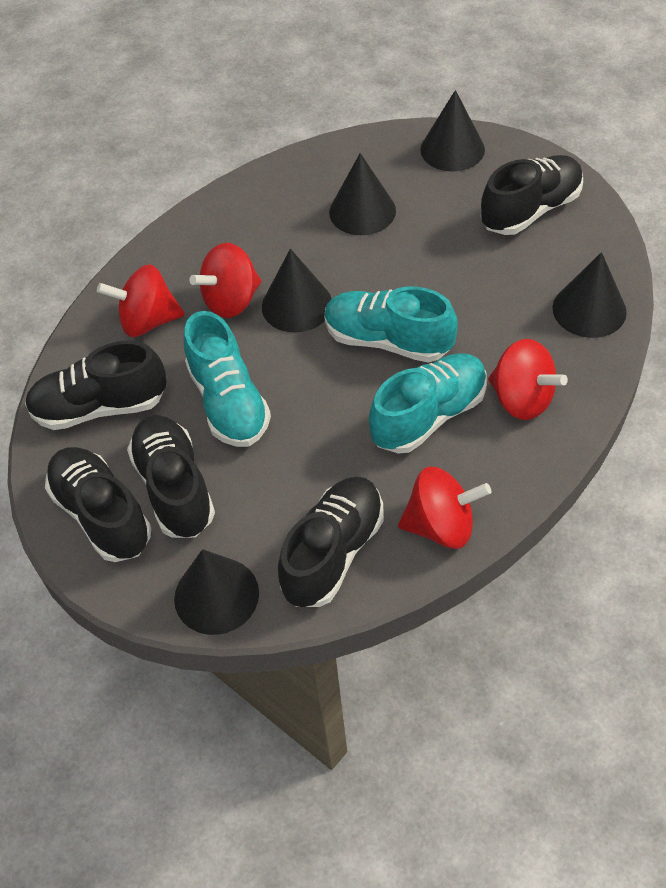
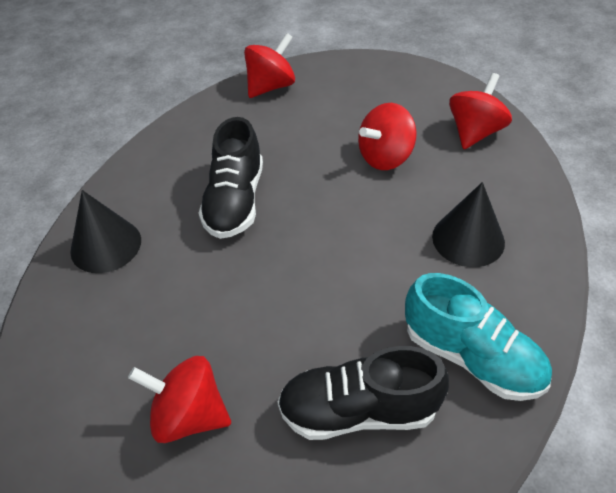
black cone: [174,549,259,635] [262,249,332,333] [329,153,396,235] [420,90,485,172] [553,252,627,338] = 5 -> [70,190,141,273] [432,182,505,267] = 2
black shoe: [25,341,167,430] [45,447,151,562] [127,415,215,538] [278,476,384,607] [481,155,583,235] = 5 -> [199,117,263,239] [277,346,449,440] = 2
turquoise shoe: [184,311,271,447] [324,286,458,362] [369,353,487,454] = 3 -> [405,273,552,401] = 1

